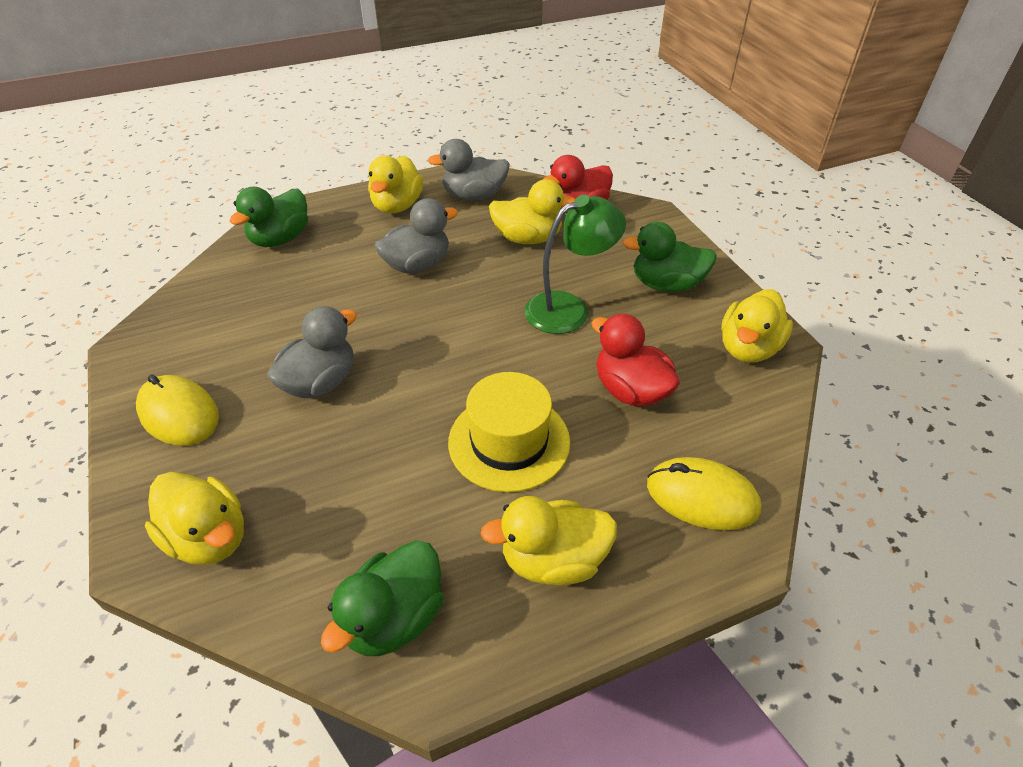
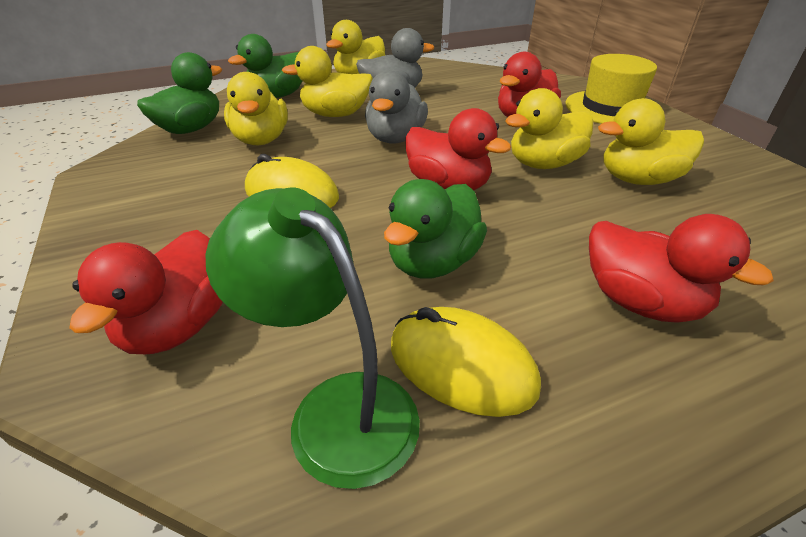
grey duck: [267,306,357,398] [374,198,458,274] [427,139,510,200] = 3 -> [356,28,434,88] [365,70,428,144] = 2
red duck: [543,155,613,214] [591,314,680,407] = 2 -> [69,230,223,354] [405,108,511,190] [498,52,561,117] [589,214,774,323] = 4

